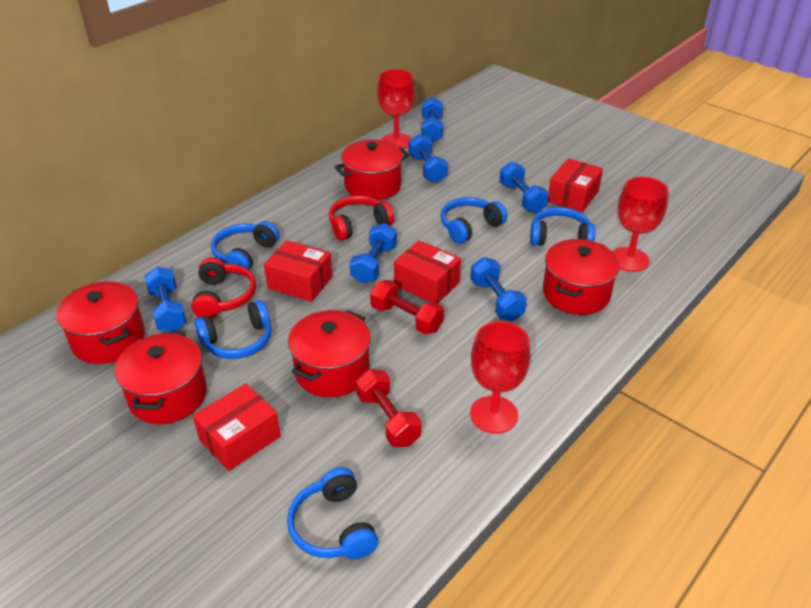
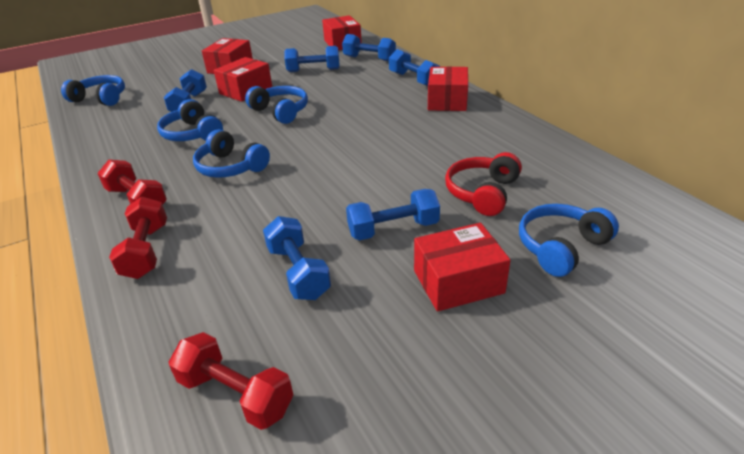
red box: [193,383,281,471] [264,240,333,302] [394,240,461,304] [548,158,603,212] = 4 -> [202,38,253,74] [214,57,272,102] [322,15,362,50] [414,223,511,312] [428,66,468,111] = 5
red dumbbell: [356,369,422,447] [370,280,444,335] = 2 -> [97,159,167,205] [109,197,167,279] [169,332,293,430] = 3
red goblet: [377,69,415,149] [470,321,530,434] [612,177,669,272] = 3 -> none = 0
red headphones: [192,257,256,319] [329,195,395,241] = 2 -> [445,152,522,216] = 1
red pot: [56,281,145,364] [115,332,207,424] [288,310,371,397] [334,140,409,200] [543,239,620,315] = 5 -> none = 0

